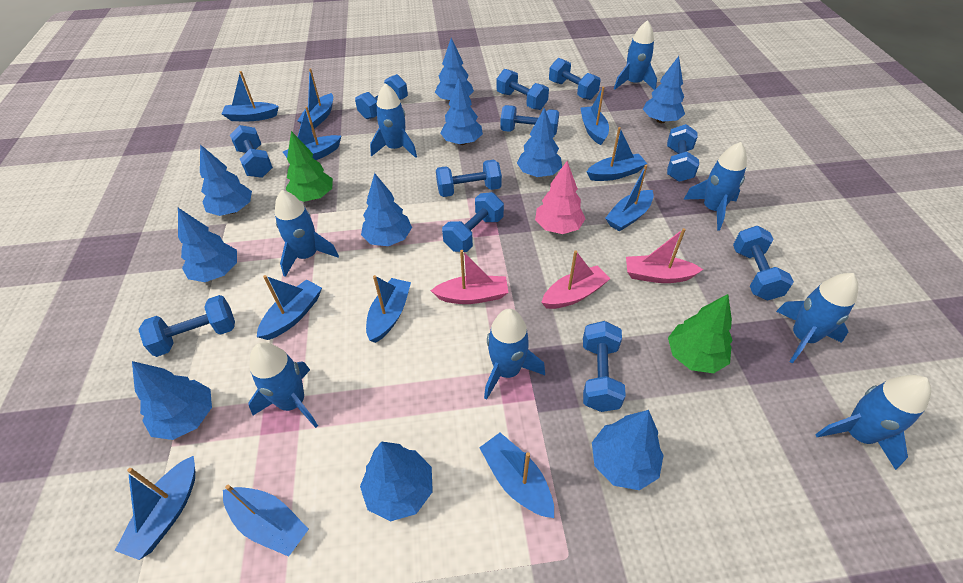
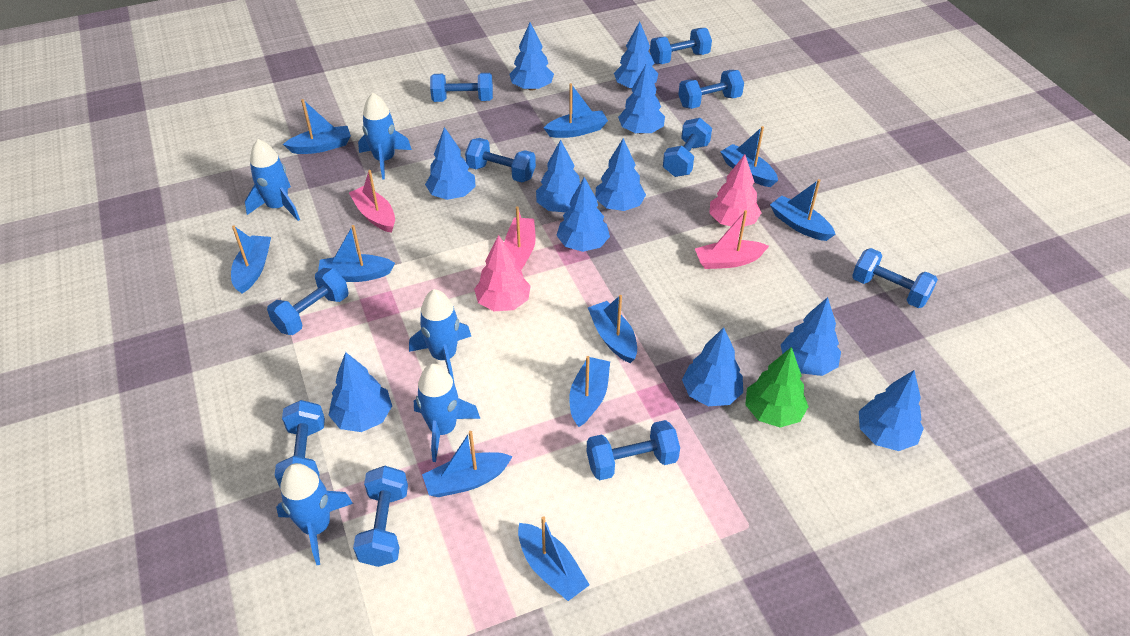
blue boat: [115,456,195,560] [222,71,279,121] [223,485,309,557] [257,275,322,340] [283,107,341,160] [297,68,333,129] [366,275,411,343] [479,433,554,518] [580,86,609,145] [587,127,647,181] [605,165,654,232] = 11 -> [231,225,271,294] [283,99,351,154] [318,225,395,282] [422,431,513,497] [518,516,590,601] [544,83,608,138] [569,356,610,427] [588,295,637,363] [720,126,778,187] [770,179,836,241] = 10
blue dumbbell: [138,295,235,357] [230,125,273,178] [355,74,408,119] [436,160,502,197] [442,192,504,252] [497,69,549,110] [500,105,559,135] [549,58,601,100] [583,321,626,412] [667,124,699,182] [733,226,794,301] = 11 -> [267,268,349,335] [275,400,325,487] [353,466,408,567] [430,73,493,102] [465,138,536,182] [587,420,680,480] [650,28,712,64] [663,118,712,177] [678,70,744,109] [852,248,938,308] = 10
blue rocket: [248,342,318,428] [275,190,339,277] [370,83,417,158] [484,309,545,400] [614,20,657,90] [683,142,747,230] [776,273,858,363] [815,375,931,470] = 8 -> [245,139,300,221] [276,463,353,565] [358,93,412,180] [409,289,471,382] [414,363,480,462] = 5
blue tree: [132,361,212,440] [178,208,237,282] [200,144,252,216] [360,441,433,522] [361,173,412,246] [435,38,474,100] [440,78,483,145] [517,108,562,177] [592,410,664,490] [643,56,685,123] = 10 -> [329,352,392,432] [425,127,476,200] [509,23,554,91] [536,140,580,212] [556,177,610,252] [595,138,646,211] [614,21,658,89] [618,65,665,134] [682,327,743,406] [781,297,841,376] [859,370,924,451] = 11
green tree: [286,131,333,202] [668,294,733,373] = 2 -> [745,347,809,427] = 1
pink tree: [535,161,586,234] = 1 -> [474,235,531,311] [709,154,762,227] = 2

